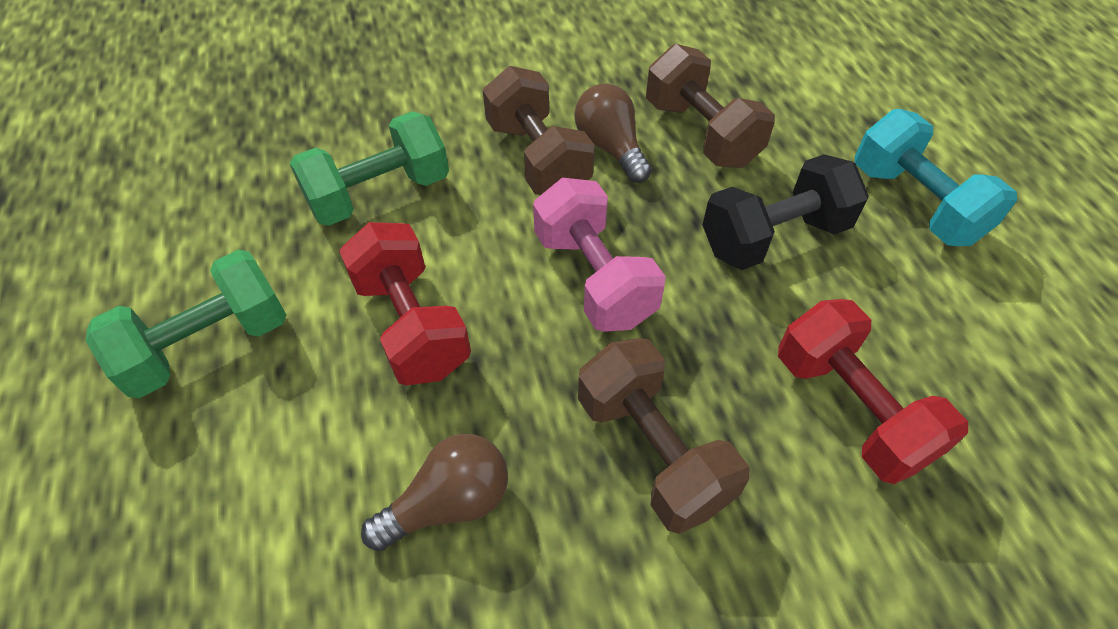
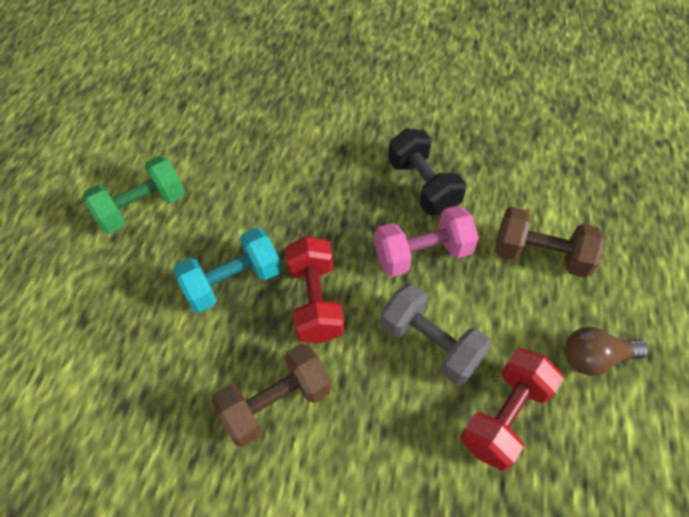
brown dumbbell: [483,66,595,195] [578,338,749,534] [646,44,775,168] = 3 -> [212,343,332,447] [495,207,605,278] = 2
brown light bulb: [361,434,508,551] [574,84,652,183] = 2 -> [565,327,649,376] = 1
green dumbbell: [86,249,287,398] [290,111,449,226] = 2 -> [83,156,185,234] = 1
grey dumbbell: none = 0 -> [380,283,492,385] = 1

